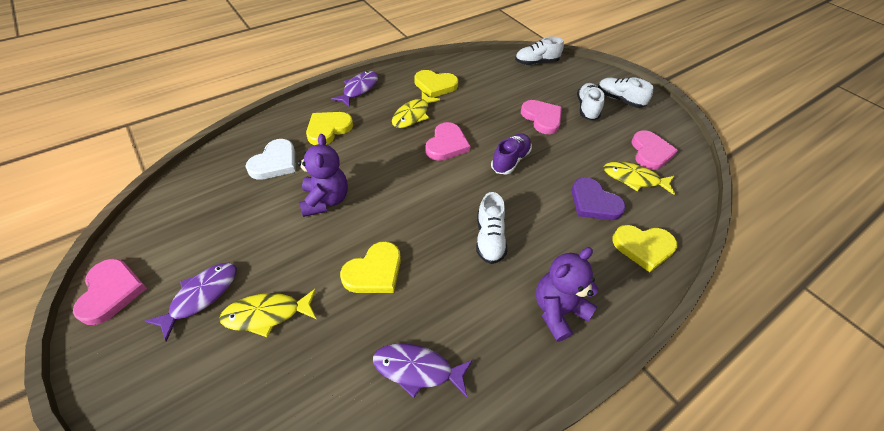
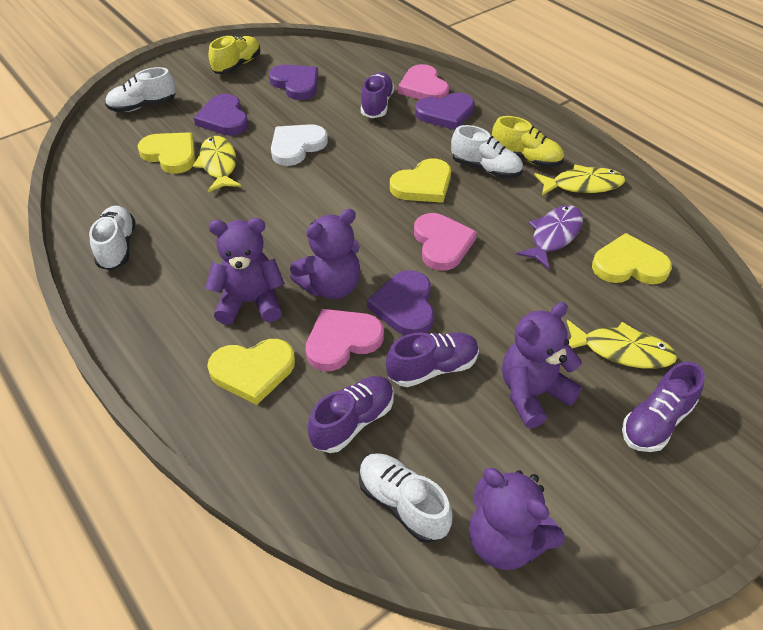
pink heart: [73,259,147,325] [425,122,470,161] [521,100,562,134] [631,130,678,170] = 4 -> [305,309,384,371] [398,64,449,100] [414,213,477,271] = 3
purple fish: [145,263,237,342] [331,71,378,107] [373,343,473,398] = 3 -> [516,205,583,269] = 1
purple heart: [571,177,626,220] = 1 -> [194,94,248,136] [269,64,318,100] [367,270,434,336] [415,93,475,130] = 4
purple shoe: [491,133,532,175] = 1 -> [308,376,394,453] [361,72,394,118] [386,332,479,387] [622,362,705,452] = 4
purple teddy bear: [297,134,348,217] [536,247,598,342] = 2 -> [205,218,285,325] [290,209,360,299] [469,468,565,570] [502,302,582,428] = 4
yellow shoe: none = 0 -> [208,35,261,74] [492,116,564,167] = 2

